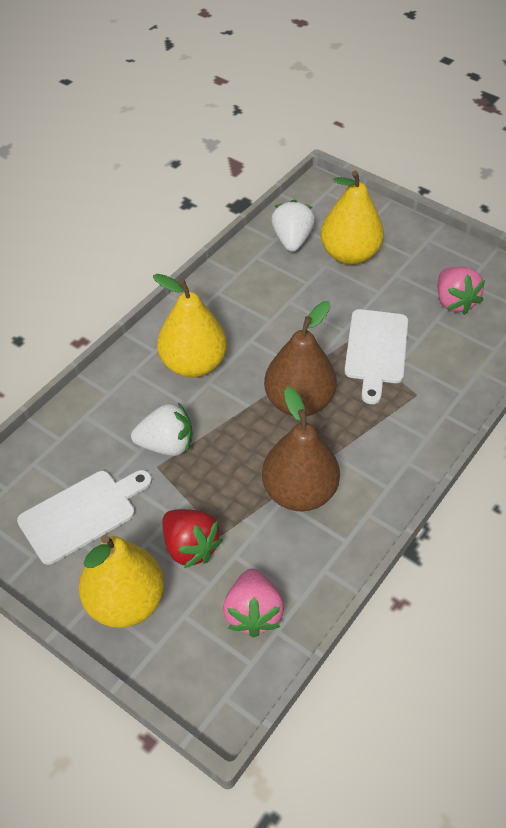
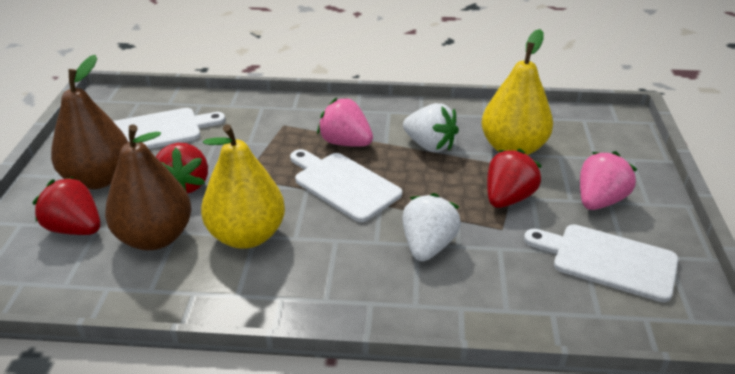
red strawberry: [162,509,223,568] = 1 -> [33,177,101,235] [156,143,208,193] [487,149,542,208] = 3
white cutting board: [17,470,152,565] [344,309,408,404] = 2 -> [113,108,225,149] [290,149,402,222] [524,224,678,302] = 3
yellow pear: [79,535,165,628] [153,274,227,378] [320,170,384,265] = 3 -> [201,124,285,249] [481,29,553,155] = 2

